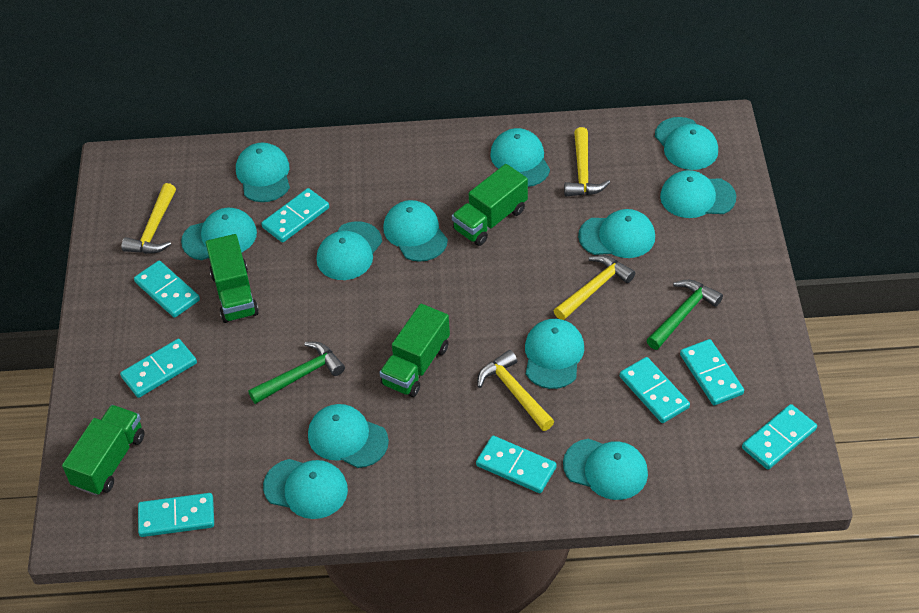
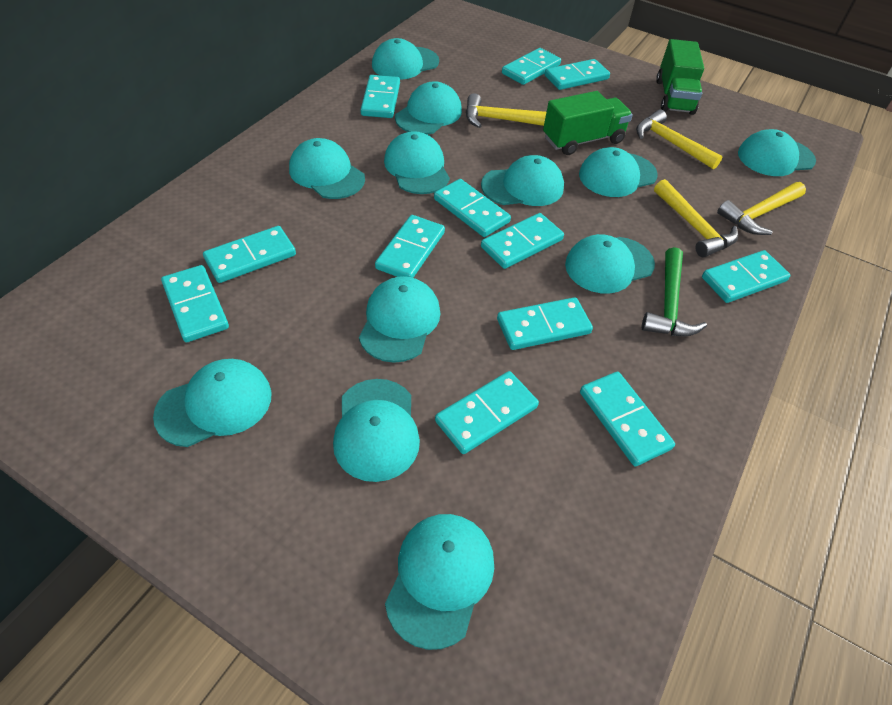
green hammer: [248,342,345,404] [647,280,723,350] = 2 -> [642,247,707,336] = 1
green truck: [62,405,145,496] [206,234,259,323] [379,304,450,397] [452,164,528,246] = 4 -> [543,91,633,155] [656,39,704,115] = 2
turquoise domino: [120,339,197,398] [134,261,200,318] [138,493,214,537] [261,188,329,243] [476,436,557,493] [620,357,690,423] [680,339,744,405] [742,404,817,470] = 8 -> [161,265,229,342] [203,226,296,283] [360,75,400,118] [375,215,445,278] [434,179,511,237] [435,371,539,454] [481,213,564,269] [497,297,593,350] [502,48,561,85] [545,59,610,90] [580,372,675,467] [702,250,791,303] = 12

